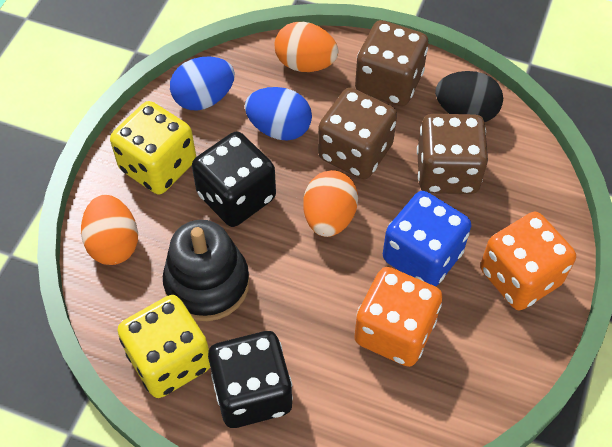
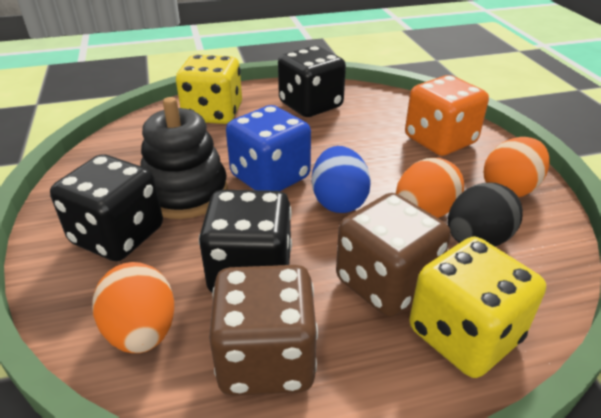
black dice: [192,132,276,227] [208,331,293,428] = 2 -> [50,154,163,261] [199,190,292,293] [278,46,346,117] = 3
blue egg: [170,56,235,111] [245,87,312,141] = 2 -> [312,146,371,213] = 1
brown dice: [318,88,397,179] [355,20,428,106] [417,114,488,194] = 3 -> [209,265,318,396] [336,193,451,317] = 2
orange dice: [354,267,442,367] [480,212,576,310] = 2 -> [405,75,489,156] = 1

